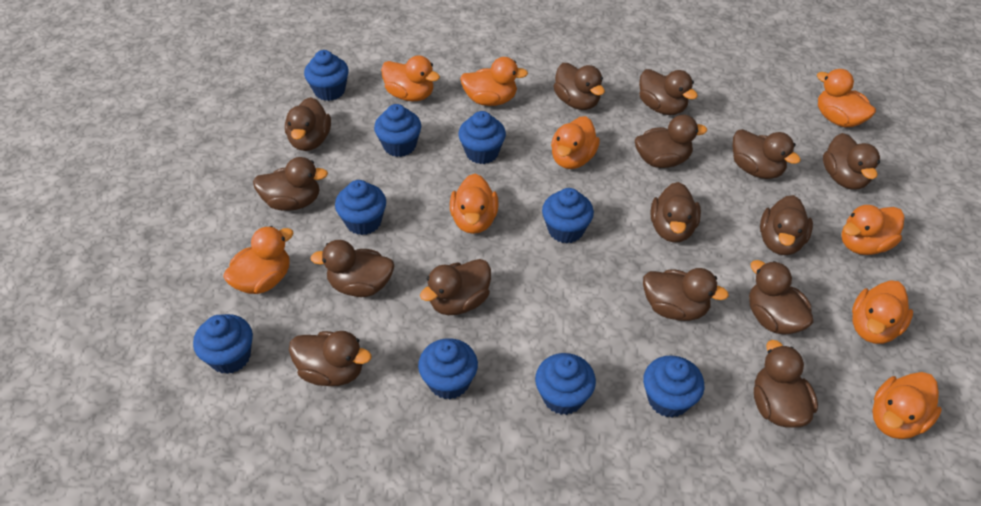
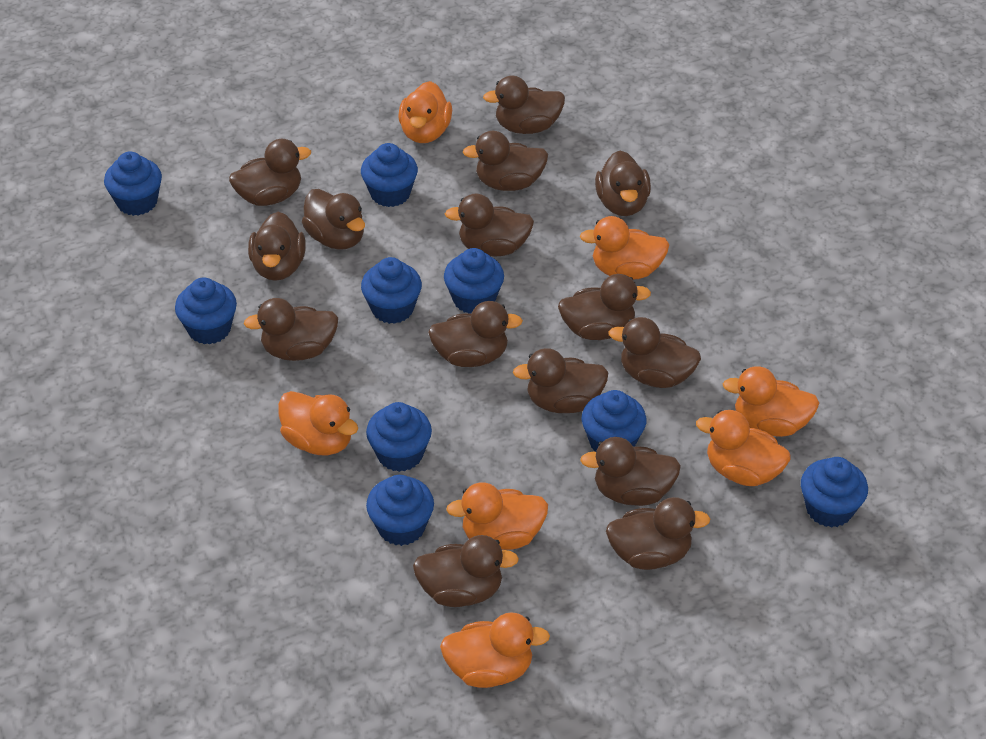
orange duck: [223,226,294,294] [381,55,440,101] [450,174,499,234] [460,57,528,106] [551,116,600,169] [817,69,876,127] [841,205,904,255] [852,280,913,344] [872,372,942,439] = 9 -> [278,391,358,455] [398,81,452,143] [440,612,550,688] [446,482,548,550] [580,216,670,280] [696,410,790,486] [723,366,819,437] = 7

